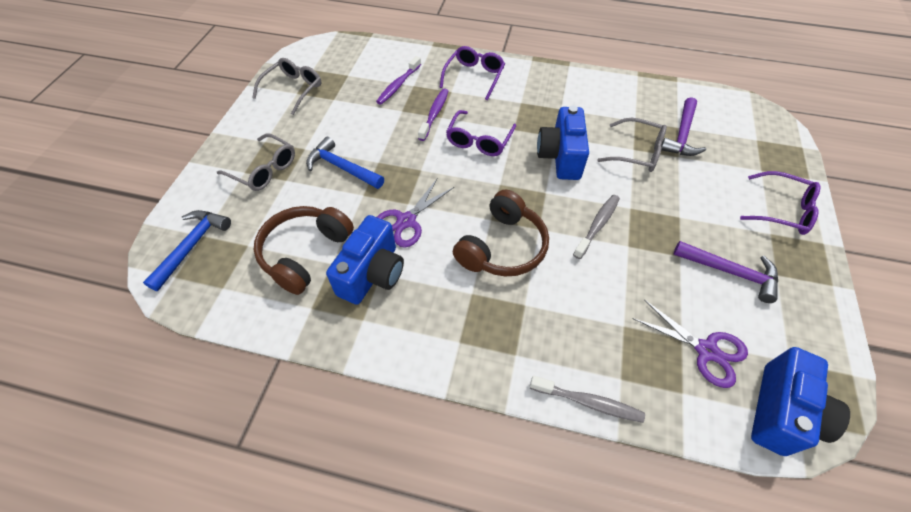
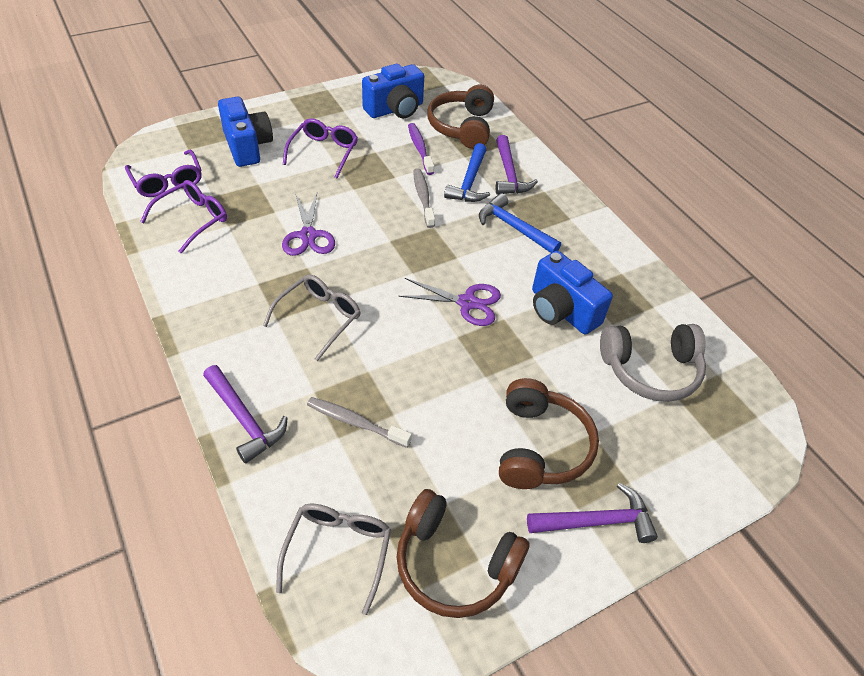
brown headphones: [254,206,354,295] [453,190,549,276] = 2 -> [397,489,530,618] [427,85,494,149] [499,378,599,489] = 3
grey glasses: [217,134,295,191] [252,58,322,115] [598,118,667,172] = 3 -> [263,274,360,361] [276,504,391,615] = 2
grey headphones: none = 0 -> [600,324,706,402] = 1
purple hammer: [661,97,706,156] [673,241,778,303] = 2 -> [203,365,288,463] [495,135,538,195] [527,483,658,543] = 3
purple toothbrush: [376,56,421,105] [418,88,448,141] = 2 -> [408,123,434,175] = 1

